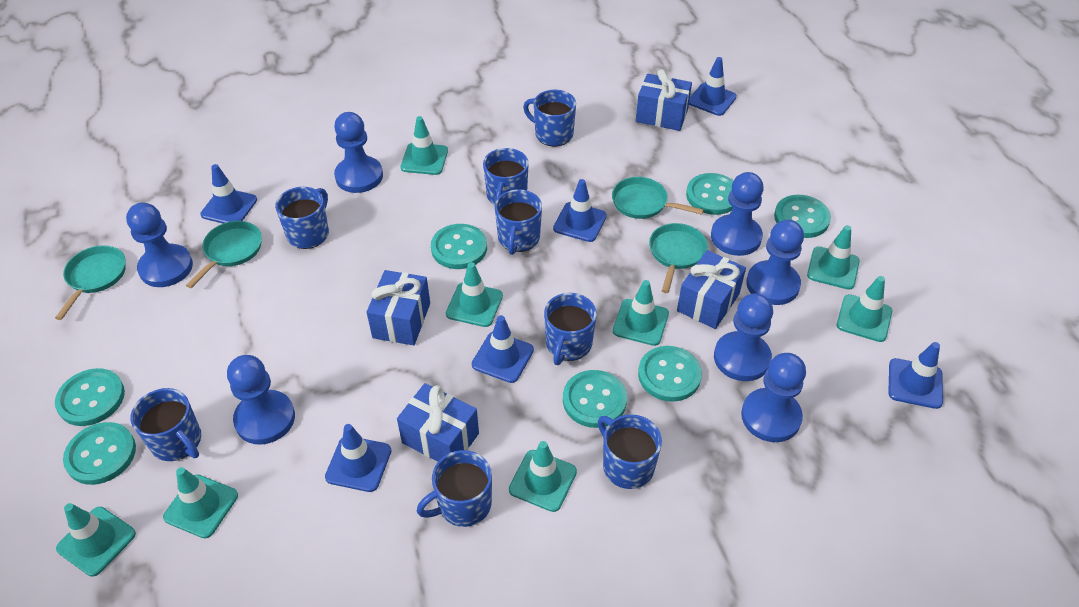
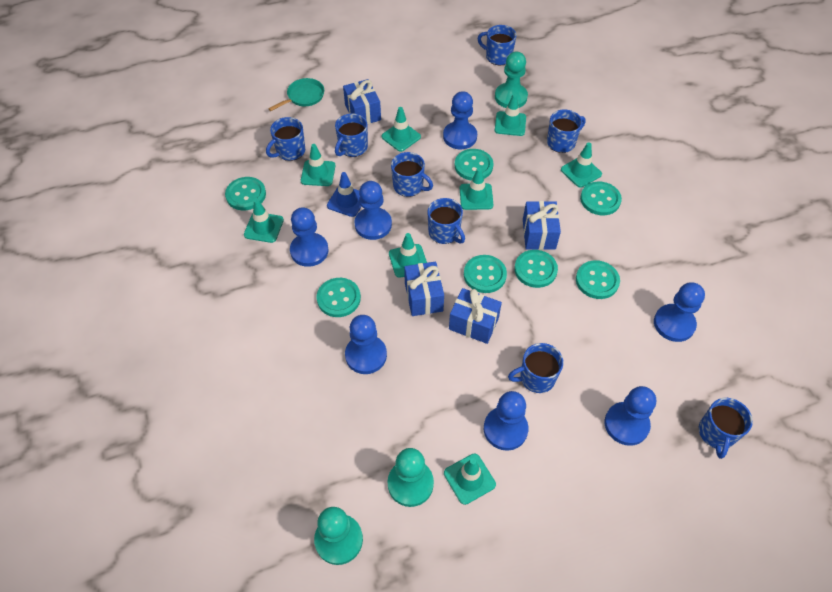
blue traffic cone: [200,164,257,223] [325,424,391,492] [472,315,534,383] [553,179,607,242] [689,57,737,116] [888,342,943,409] = 6 -> [327,172,362,217] = 1
turquoise pan: [55,245,126,320] [186,221,262,288] [612,177,704,219] [649,223,708,293] = 4 -> [268,78,324,111] = 1
turquoise pawn: none = 0 -> [314,507,363,565] [388,448,434,507] [495,52,528,108] = 3

